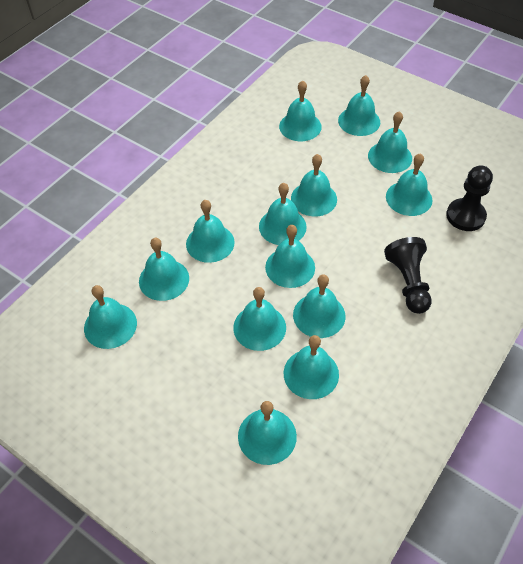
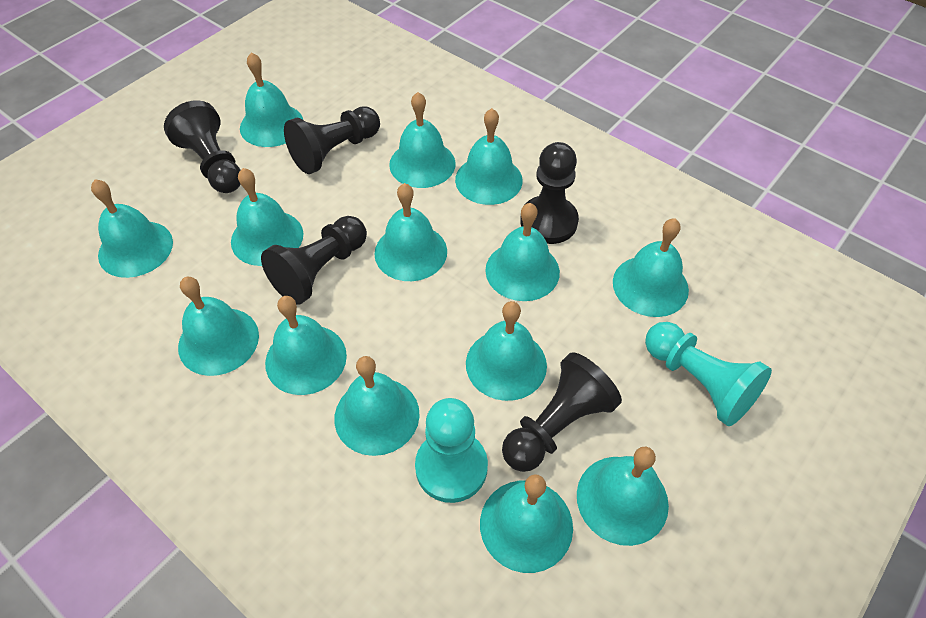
black pawn: [384,237,431,314] [446,165,493,231] = 2 -> [164,100,241,193] [261,216,367,305] [284,106,380,174] [502,352,622,472] [520,142,579,244] = 5
turquoise pawn: none = 0 -> [415,398,488,503] [645,322,772,426] = 2

